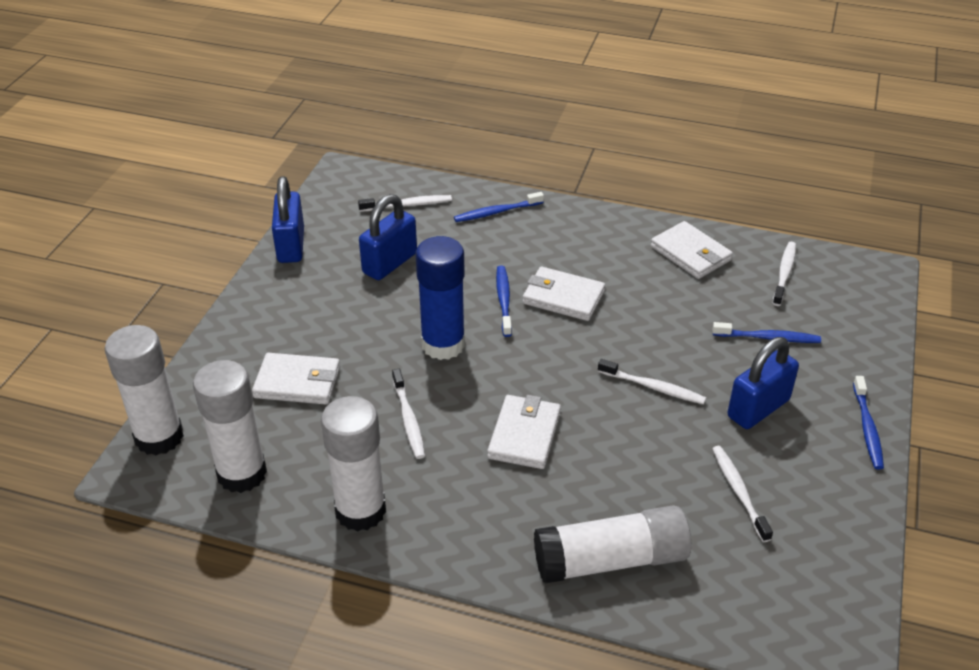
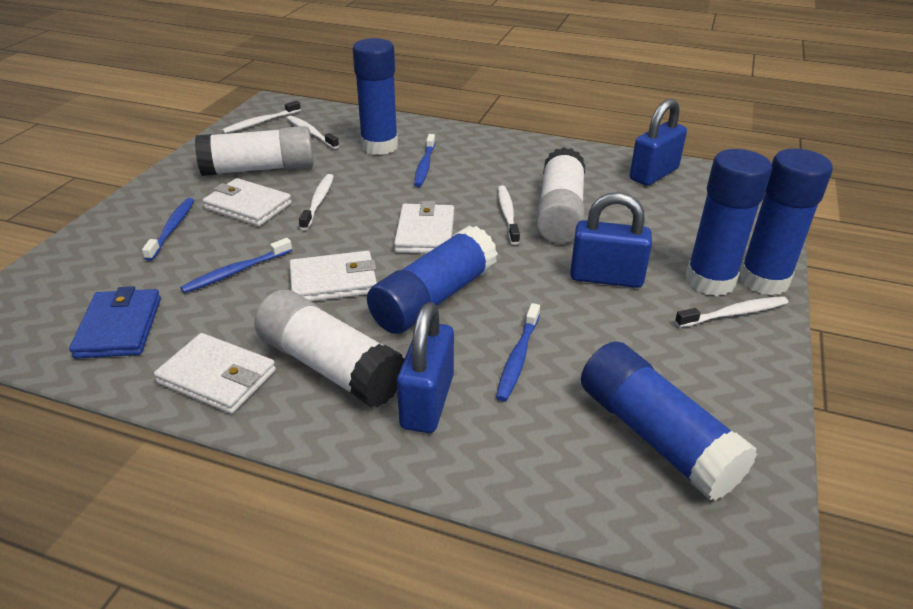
blue glue stick: [415,236,465,360] = 1 -> [353,38,398,155] [367,225,498,334] [581,341,757,501] [686,149,772,296] [739,149,833,296] = 5
blue wallet: none = 0 -> [69,286,161,359] = 1
white glue stick: [105,325,184,455] [193,360,267,493] [321,396,386,532] [534,505,691,584] = 4 -> [195,126,314,176] [254,290,405,408] [536,147,585,244] = 3

